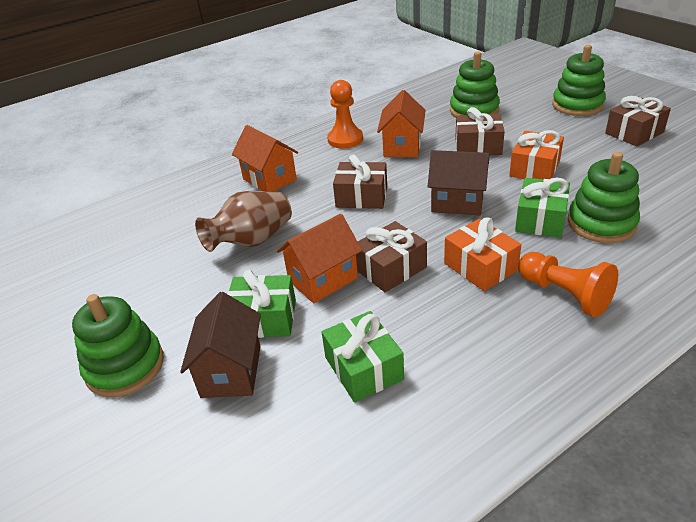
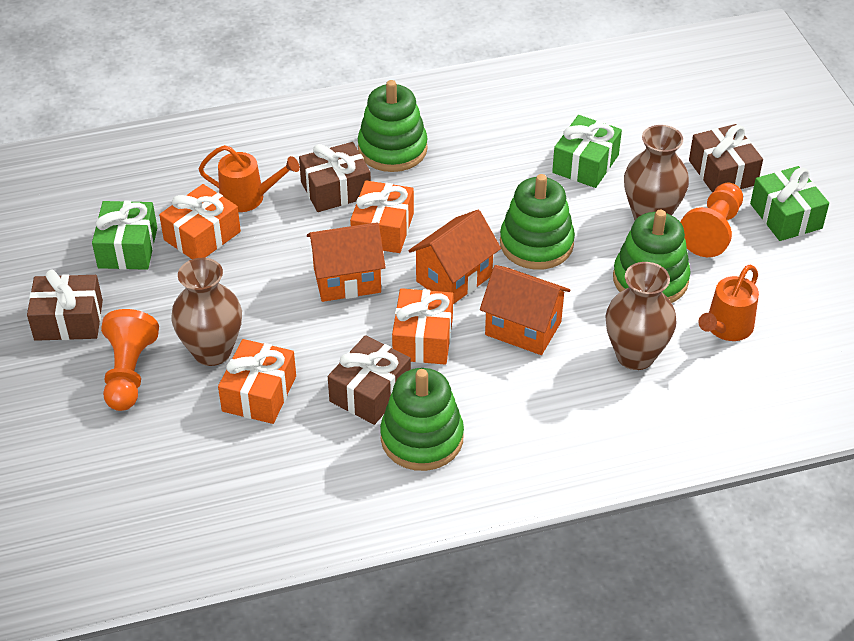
brown house: [180,292,261,398] [428,150,489,216] = 2 -> none = 0
brown vase: [195,191,292,252] = 1 -> [171,258,242,366] [605,262,677,370] [624,125,689,220] = 3
orange gift: [444,217,522,291] [509,130,564,179] = 2 -> [159,184,241,259] [218,339,296,424] [350,181,414,253] [392,288,453,365] = 4
orange watering can: none = 0 -> [199,145,300,212] [698,265,759,341] = 2

